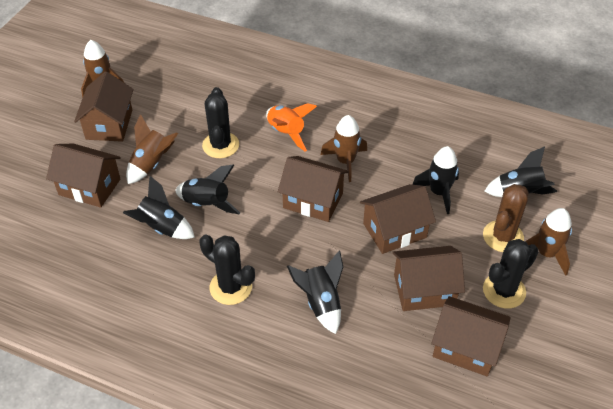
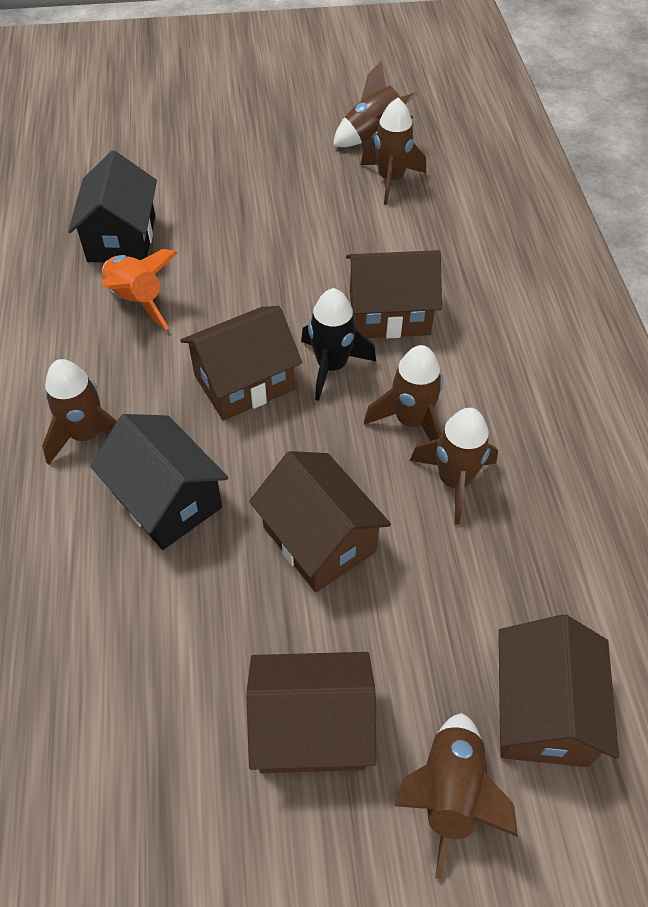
black cactus: [199,234,255,305] [202,87,239,158] [483,239,539,309] = 3 -> none = 0
black house: none = 0 -> [68,150,157,262] [90,414,228,550] = 2
black rocket: [123,176,195,239] [175,165,240,214] [287,250,343,334] [412,146,459,214] [484,147,557,197] = 5 -> [301,288,376,401] = 1
brown cactus: [483,184,528,252] = 1 -> none = 0
brown house: [46,144,121,208] [74,71,133,142] [278,156,349,222] [360,184,436,254] [392,246,465,311] [431,296,510,376] = 6 -> [181,306,302,421] [246,652,376,773] [249,451,391,592] [346,250,442,338] [498,614,619,767] = 5
brown rocket: [81,40,124,98] [126,114,178,184] [320,115,367,182] [525,208,572,276] = 4 -> [42,359,117,465] [333,60,418,147] [361,98,426,205] [364,345,443,441] [394,713,518,880] [410,408,498,525] = 6

